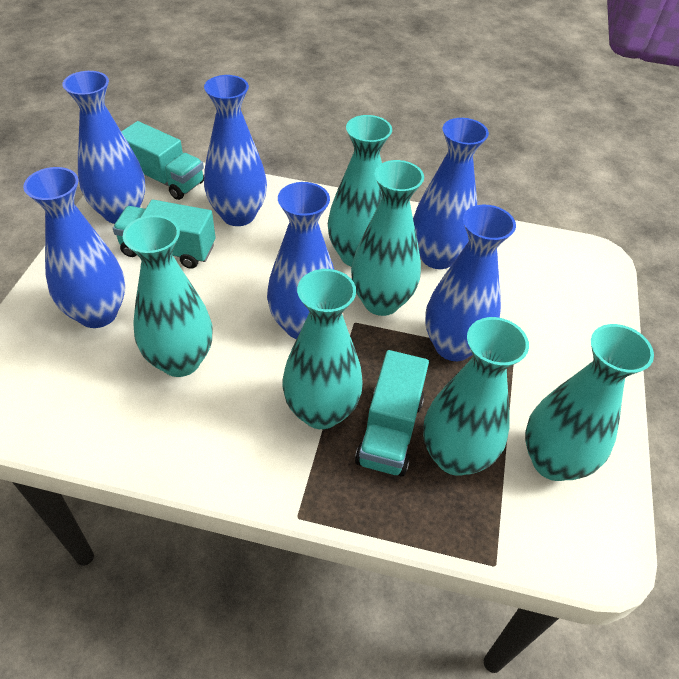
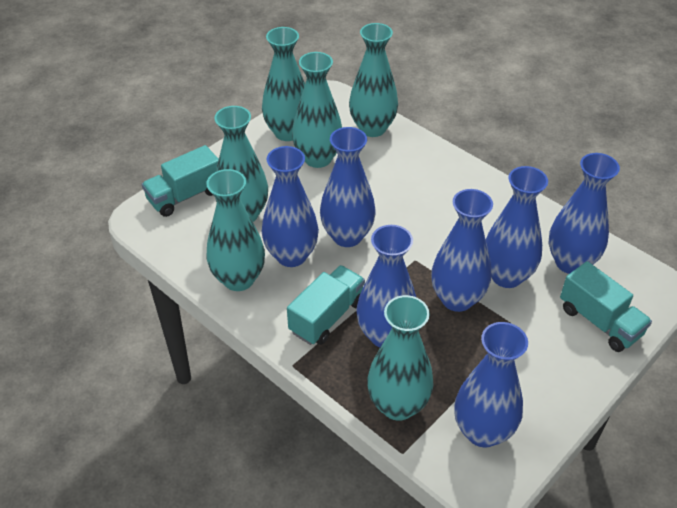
blue vase: [23,167,125,328] [63,71,146,224] [204,75,267,226] [267,182,334,339] [413,118,489,269] [425,205,516,361] = 6 -> [262,146,319,267] [320,127,376,247] [356,225,416,347] [431,189,493,312] [454,322,528,447] [486,166,548,288] [549,153,620,274] = 7

